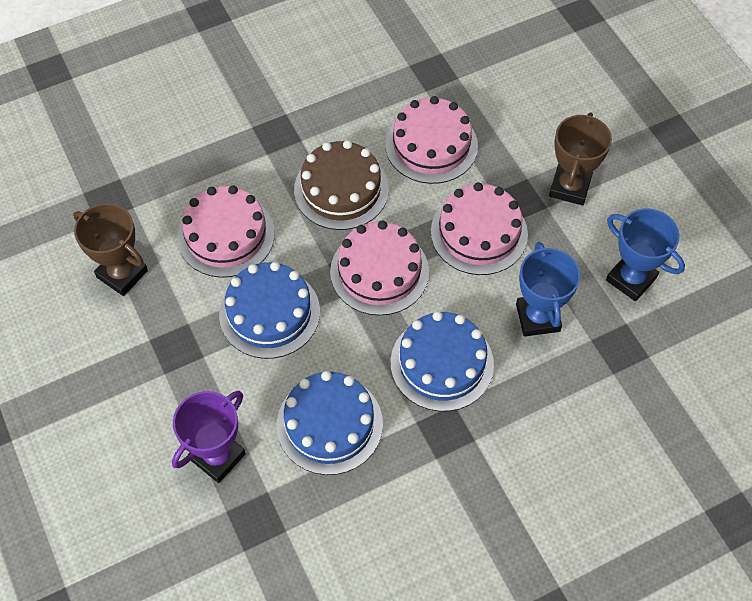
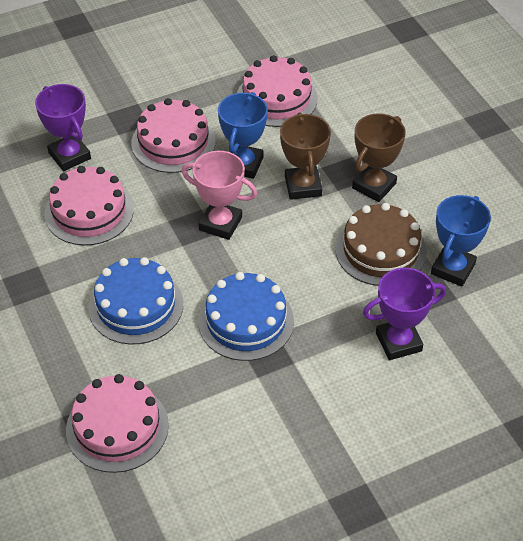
blue cake: [219,262,320,359] [277,371,383,475] [391,311,494,411] = 3 -> [88,257,183,344] [198,272,294,361] = 2
pink trophy: none = 0 -> [182,151,257,240] = 1
purple trophy: [172,391,246,483] = 1 -> [35,84,91,171] [363,268,446,360] = 2

